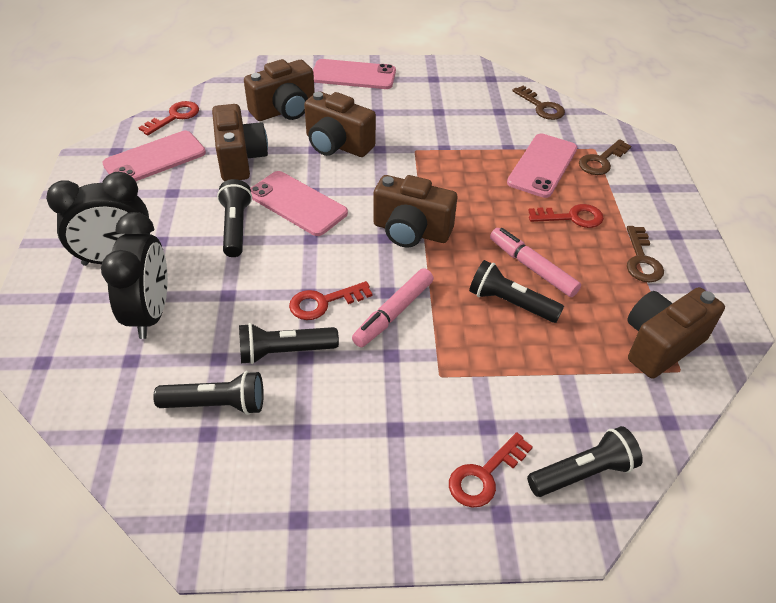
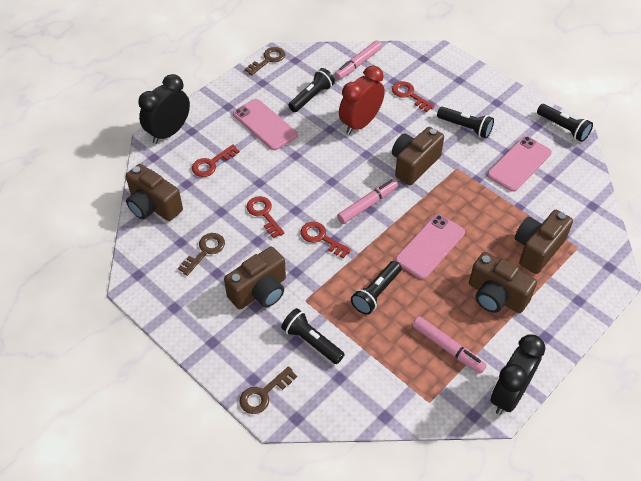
pink marker: [352,268,434,347] [490,228,581,297] = 2 -> [334,40,382,80] [337,179,398,224] [412,316,486,374] = 3
pink phone: [102,131,206,181] [250,171,348,236] [313,59,396,89] [507,134,577,198] = 4 -> [233,99,297,150] [395,214,465,279] [487,136,552,192] = 3
red clock: none = 0 -> [339,66,385,135] = 1

